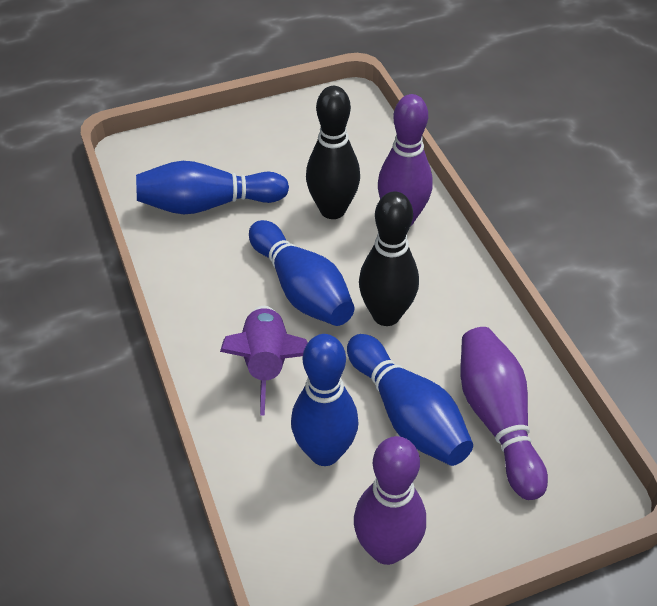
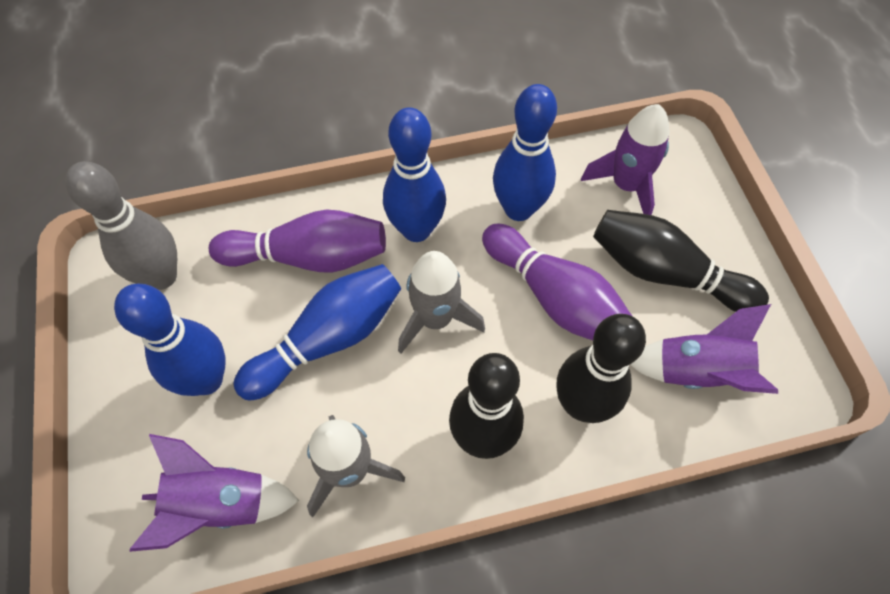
black bowling pin: [306,86,360,219] [359,192,419,326] = 2 -> [449,353,524,459] [556,314,646,423] [593,210,769,312] = 3
grey bowling pin: none = 0 -> [65,161,177,290] = 1
grey rocket: none = 0 -> [307,415,405,517] [398,251,485,353] = 2
purple bowling pin: [354,436,426,565] [378,94,433,225] [460,327,548,500] = 3 -> [209,210,386,272] [482,224,632,340] = 2
purple rocket: [220,306,308,416] = 1 -> [129,434,299,552] [581,104,670,215] [630,304,778,394] = 3

